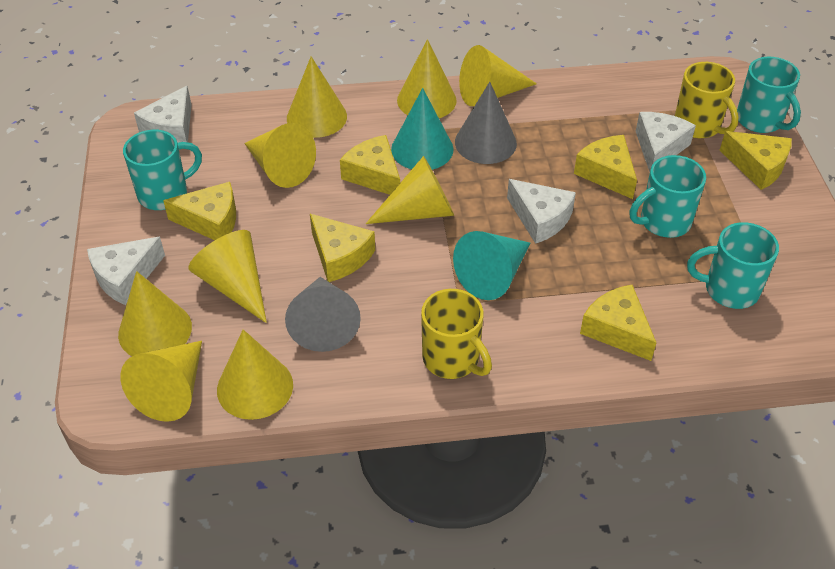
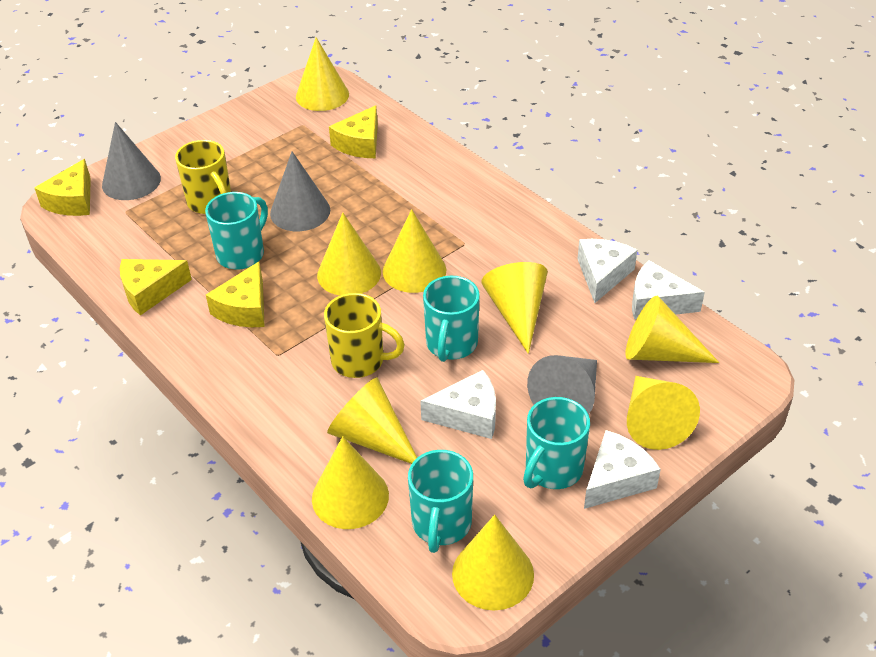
grey cone: [285,277,361,352] [455,82,517,164] = 2 -> [102,122,161,200] [270,151,330,231] [527,355,597,415] = 3
turquoise cone: [391,88,454,170] [453,231,530,300] = 2 -> none = 0
yellow cheese: [163,182,236,240] [310,214,375,282] [340,135,400,195] [574,135,637,199] [580,285,657,361] [719,131,792,190] = 6 -> [34,159,91,216] [120,259,192,315] [206,262,265,327] [329,105,378,158] = 4

